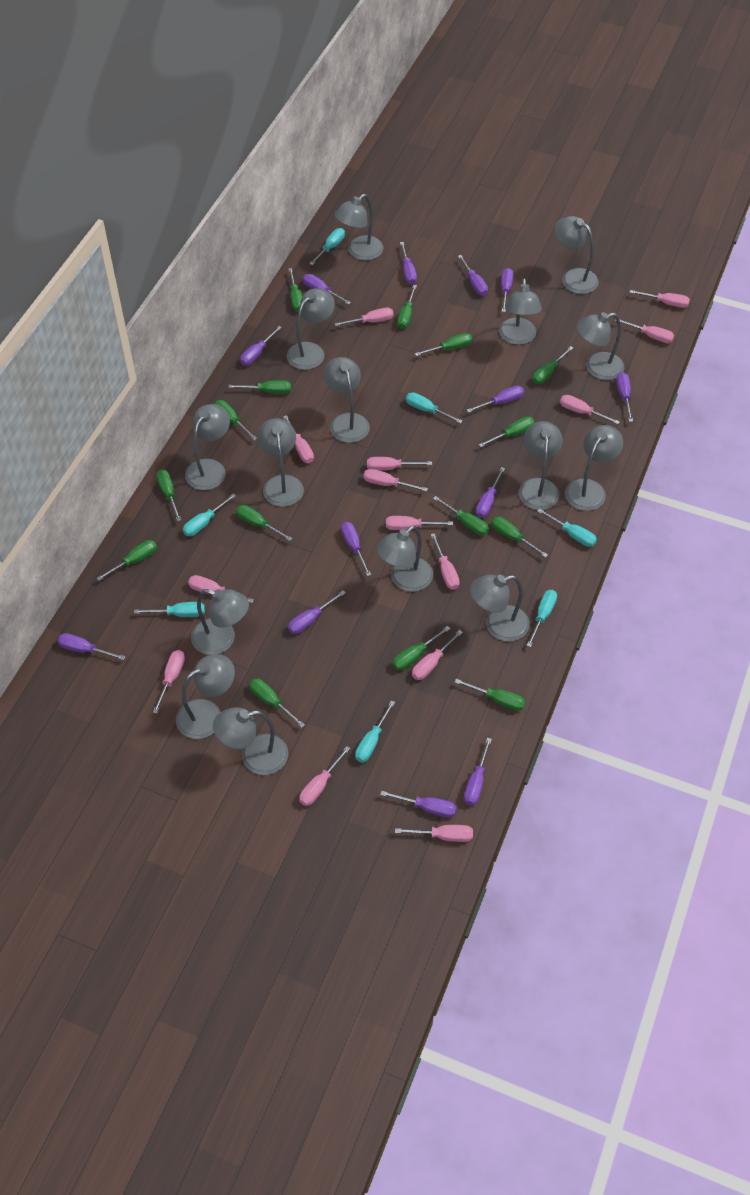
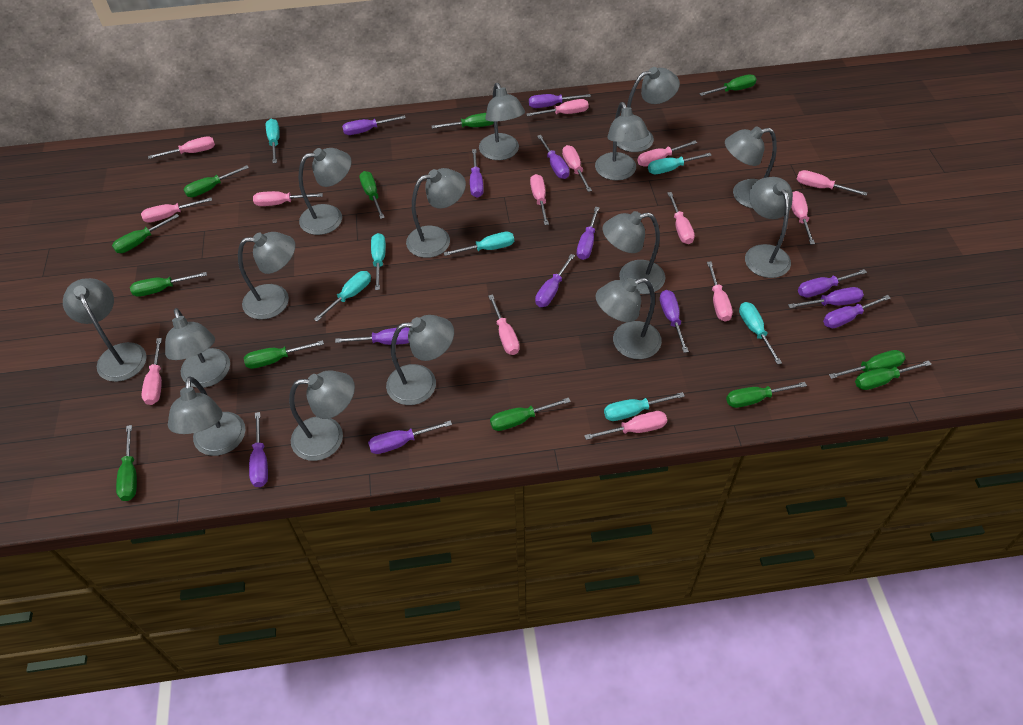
green screwdriver: [97,540,157,581] [156,469,181,521] [214,400,257,441] [229,380,291,394] [236,505,293,541] [249,678,305,728] [288,268,302,312] [392,626,450,670] [397,285,417,329] [415,333,473,356] [433,496,489,535] [454,679,525,711] [479,416,535,447] [491,517,548,558] [532,346,573,384] = 15 -> [112,214,179,253] [116,425,137,501] [130,272,207,297] [183,165,249,197] [244,340,324,369] [359,171,385,219] [431,113,494,129] [490,397,571,431] [699,74,757,96] [726,382,807,408] [829,350,906,379] [855,360,932,390] = 12

